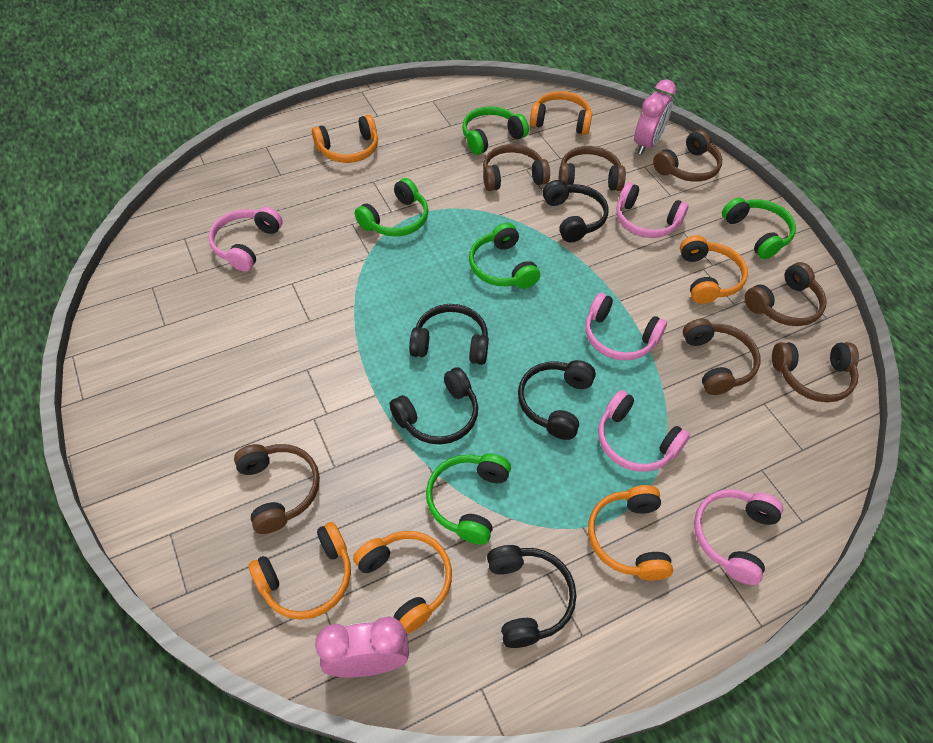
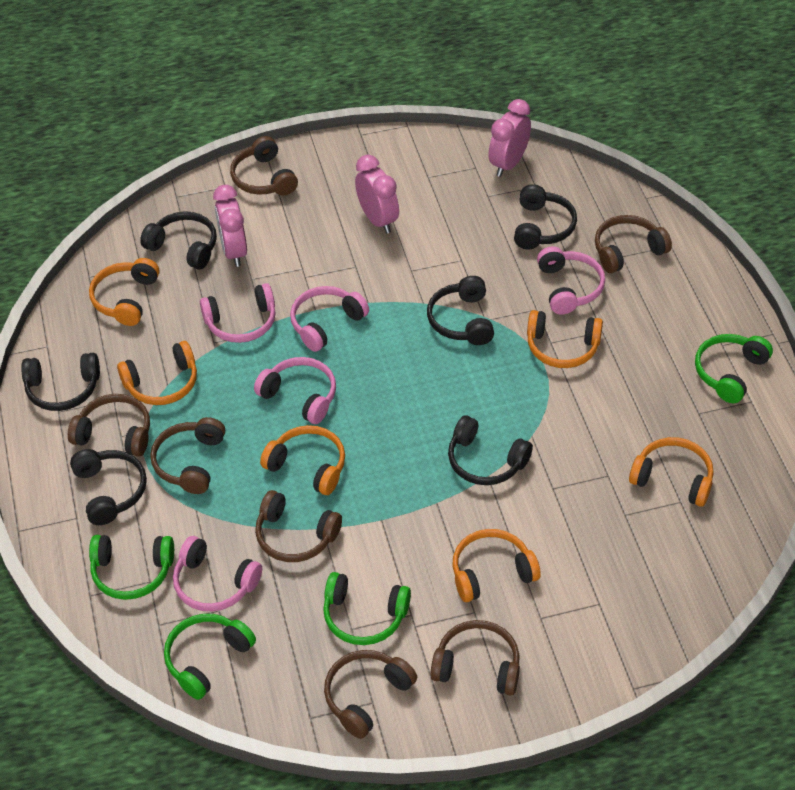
black headphones: [389,367,478,445] [409,304,489,365] [487,545,576,648] [518,360,596,440] [543,180,609,242] = 5 -> [21,353,100,411] [70,449,147,525] [140,211,217,270] [427,276,494,345] [448,415,533,485] [514,184,577,249] = 6
green headphones: [355,178,428,237] [426,453,511,545] [462,106,529,155] [469,223,540,289] [722,198,796,259] = 5 -> [89,535,174,600] [164,614,256,700] [323,572,411,645] [695,334,773,403] = 4
pink clock: [315,616,409,677] [634,79,676,155] = 2 -> [213,185,247,267] [355,155,399,234] [489,99,531,177] = 3

